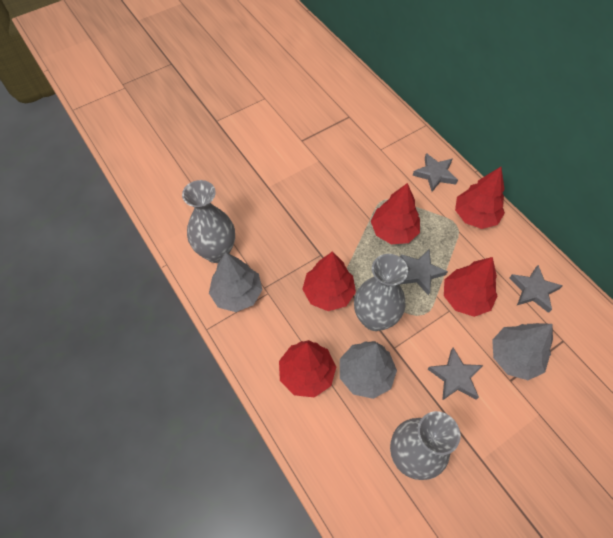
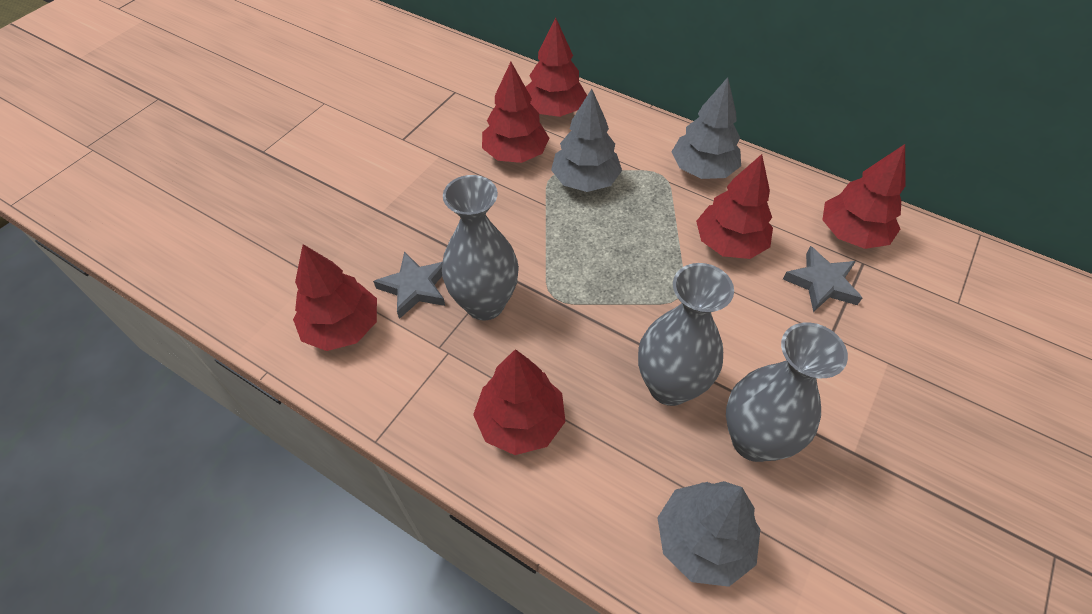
grey star: [399,250,448,296] [412,153,458,192] [428,348,483,401] [510,265,563,313] = 4 -> [373,251,445,319] [783,246,862,312] = 2
red tree: [279,340,336,397] [302,251,356,311] [371,183,420,244] [444,257,498,317] [455,167,505,229] = 5 -> [293,244,377,351] [473,349,566,455] [482,62,549,163] [526,17,587,117] [696,154,773,259] [822,144,905,249] = 6

